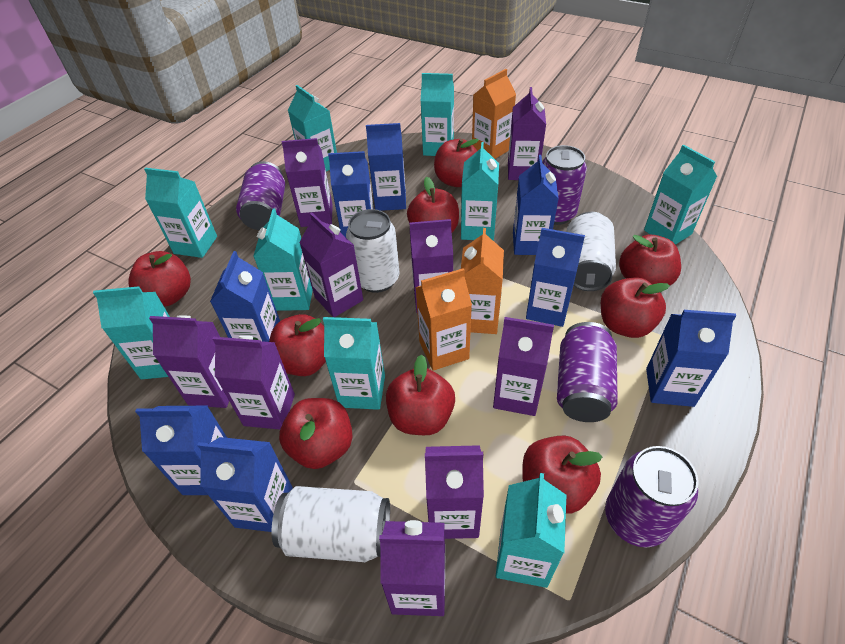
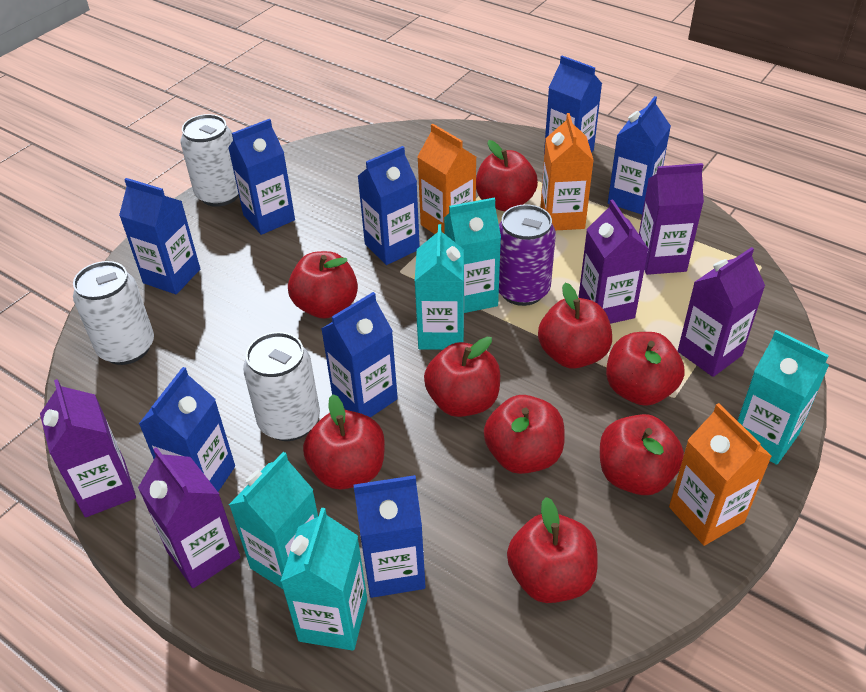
purple can: [236,161,285,230] [542,145,587,225] [557,322,618,422] [605,446,699,547] = 4 -> [499,204,556,306] = 1
purple carton: [149,316,229,408] [213,336,295,430] [282,138,333,227] [299,213,363,317] [379,520,445,616] [409,219,453,313] [425,445,484,539] [493,317,554,416] [508,87,546,180] = 9 -> [40,379,136,517] [138,447,240,588] [578,200,648,324] [639,163,704,275] [678,247,765,377] = 5
turquoise carton: [93,286,170,379] [144,168,217,258] [253,209,313,311] [288,85,337,171] [323,317,385,410] [421,73,454,156] [461,142,499,241] [496,473,566,588] [644,144,717,245] = 9 -> [229,452,318,589] [280,508,367,651] [415,224,464,350] [444,198,501,313] [738,330,829,465] = 5

